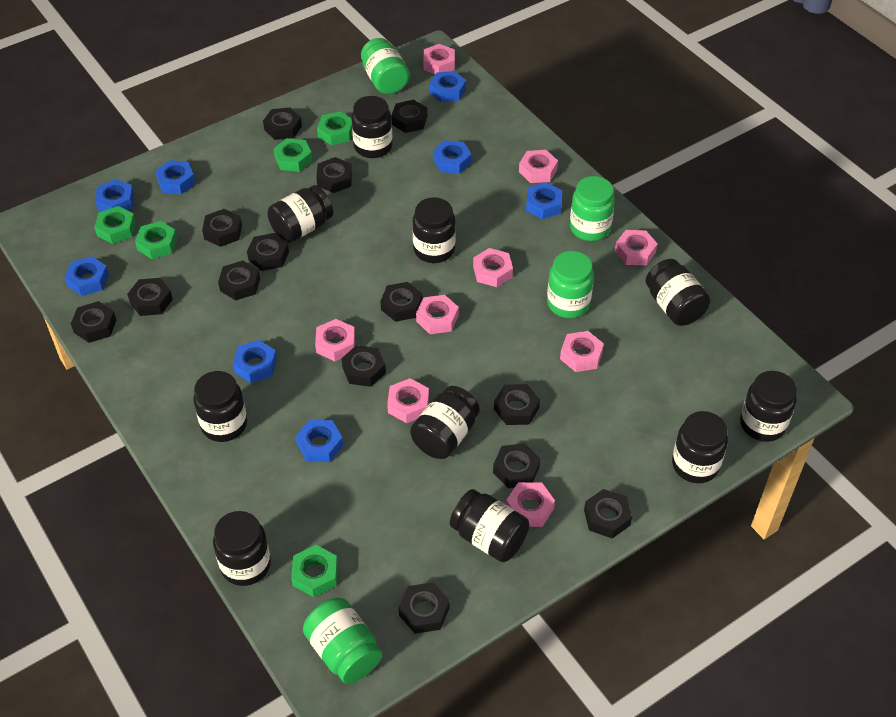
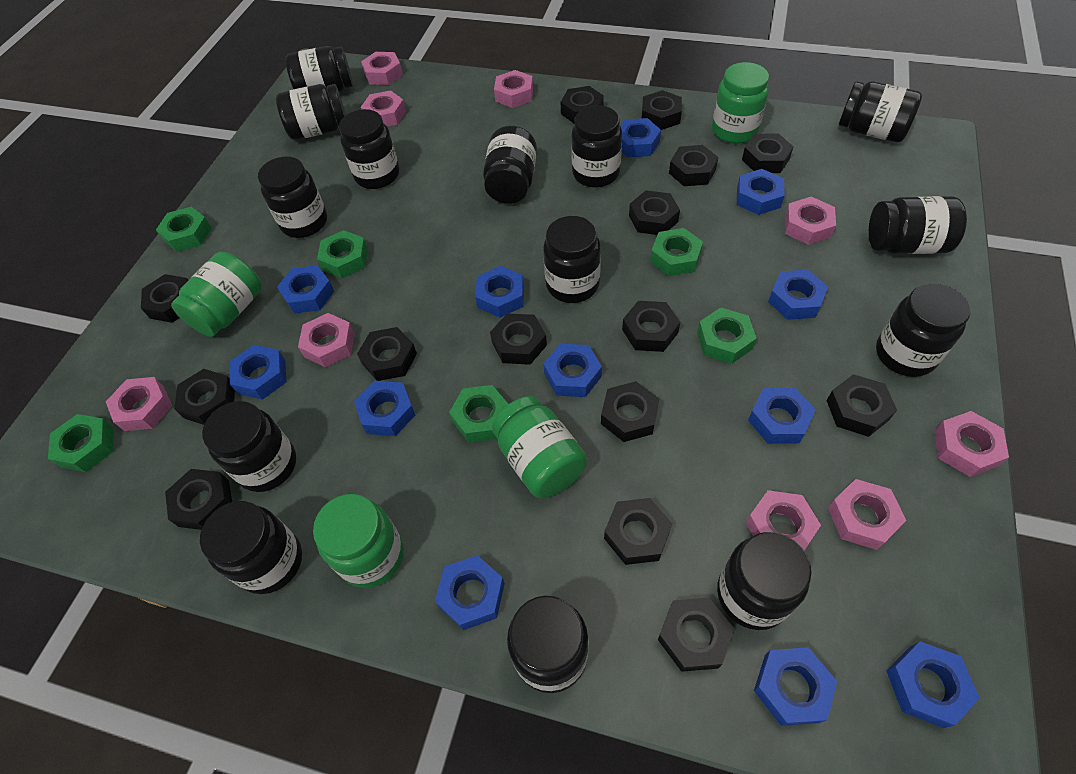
black jar: [193,371,247,442] [213,511,271,586] [267,185,333,243] [352,96,392,158] [410,386,480,459] [413,197,456,263] [450,489,529,562] [646,259,710,326] [672,411,728,483] [740,371,797,442] = 10 -> [200,501,302,594] [202,401,296,492] [258,157,327,238] [276,84,346,140] [285,46,353,92] [339,109,399,189] [483,126,537,204] [507,595,589,693] [543,216,601,303] [571,105,622,187] [717,532,812,630] [839,81,922,142] [869,196,967,254] [876,283,970,377] = 14
black nut: [71,301,116,343] [127,278,173,316] [202,209,242,247] [218,261,260,300] [247,233,289,271] [263,107,302,140] [316,157,352,193] [341,345,386,387] [380,282,422,322] [391,100,428,133] [399,582,450,634] [493,443,540,488] [494,384,540,425] [584,489,632,538] = 14 -> [141,274,189,323] [165,469,232,530] [174,369,235,425] [357,327,417,381] [490,313,547,365] [561,86,604,123] [601,381,659,442] [604,498,672,565] [622,301,680,352] [629,190,680,235] [642,90,682,130] [658,597,734,672] [669,145,719,186] [742,133,794,173] [826,374,897,437] = 15
blue nut: [64,256,109,296] [95,179,134,211] [155,160,196,194] [233,340,277,383] [296,420,343,462] [430,71,466,102] [433,140,471,174] [526,182,562,219] = 8 -> [230,345,286,400] [277,265,334,314] [354,381,415,436] [435,555,505,630] [475,266,524,318] [543,344,602,397] [620,118,661,157] [737,169,785,215] [748,387,816,444] [754,647,837,726] [768,270,828,320] [887,641,980,728] = 12
green nut: [94,206,136,244] [135,221,177,259] [273,138,312,172] [291,545,338,597] [317,111,352,145] = 5 -> [48,414,114,472] [156,207,212,252] [317,230,368,278] [449,385,508,443] [650,228,703,276] [697,308,757,364] = 6

